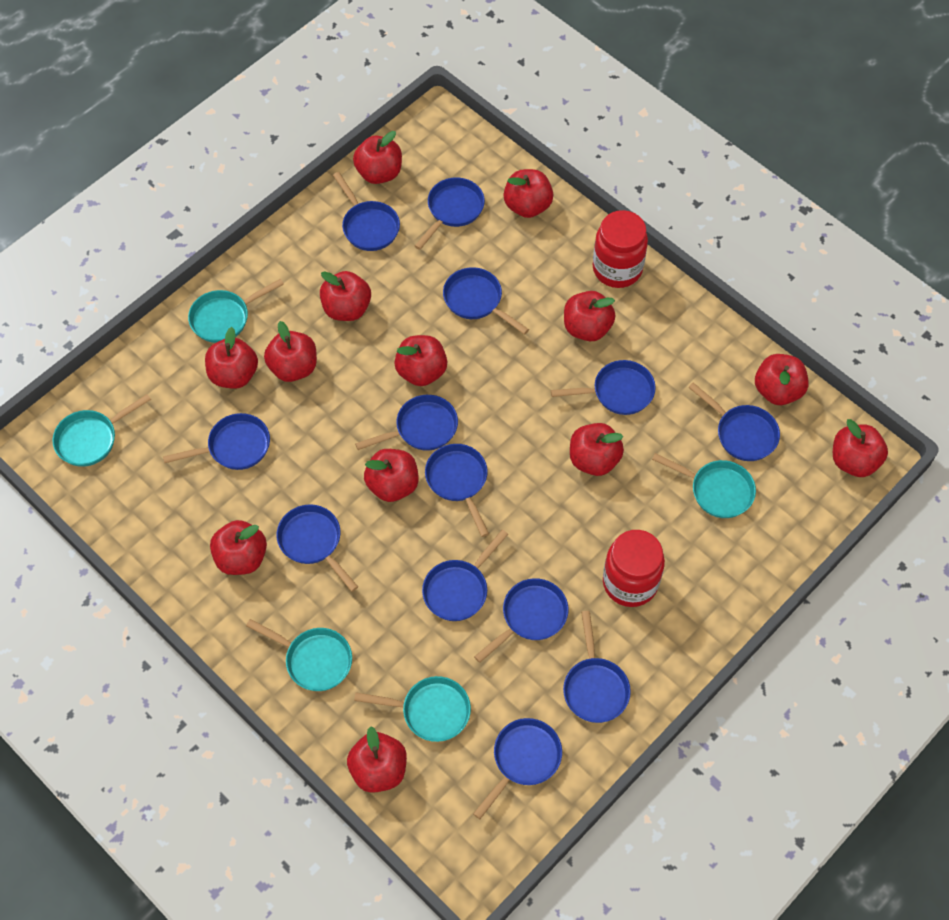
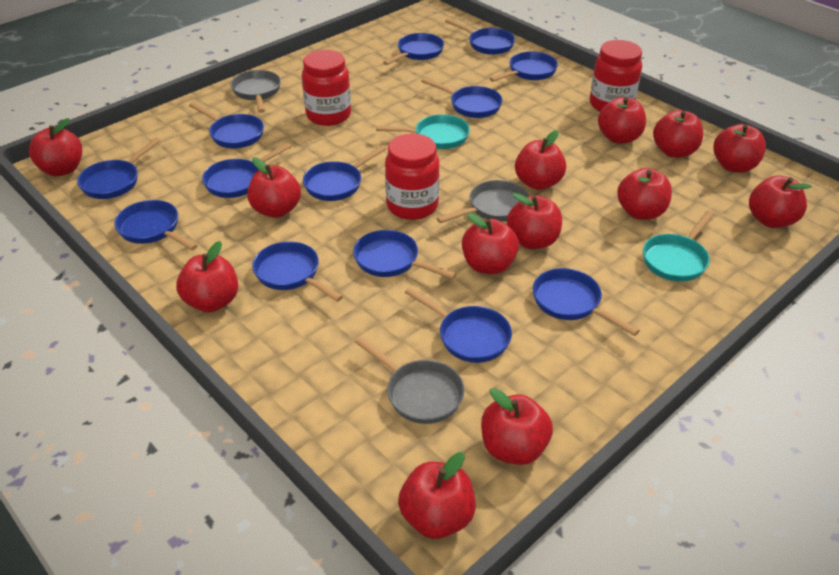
grey pan: none = 0 -> [230,70,281,113] [355,337,464,424] [437,180,529,223] = 3
red jar: [593,210,648,288] [603,530,665,607] = 2 -> [302,50,351,126] [385,133,440,220] [590,40,642,111] = 3
turquoise pan: [53,394,151,467] [188,279,284,343] [246,619,352,691] [354,676,471,742] [652,453,756,518] = 5 -> [376,115,470,149] [643,211,714,282] = 2

